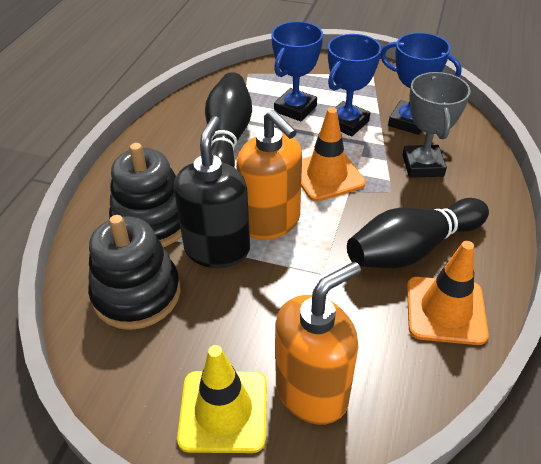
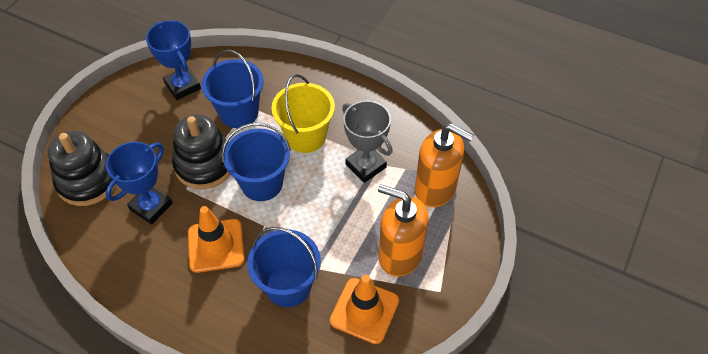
black bowling pin: [205,72,252,167] [347,198,489,268] = 2 -> none = 0
black soap dispenser: [174,116,250,268] = 1 -> none = 0
blue bucket: none = 0 -> [201,49,264,128] [222,123,291,201] [247,227,321,307] = 3
blue trophy: [272,21,323,121] [328,34,381,137] [381,32,462,135] = 3 -> [106,142,173,225] [146,20,201,100] = 2
yellow bucket: none = 0 -> [272,74,335,153] = 1
yellow traffic cone: [177,345,267,453] = 1 -> none = 0

